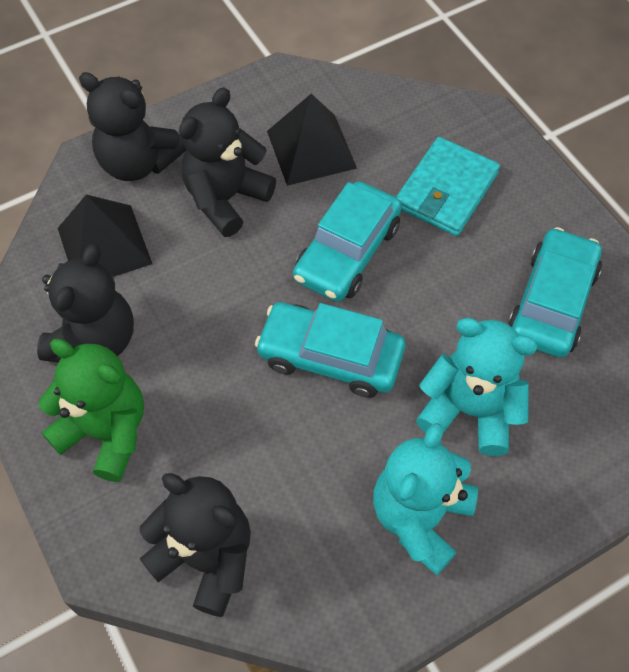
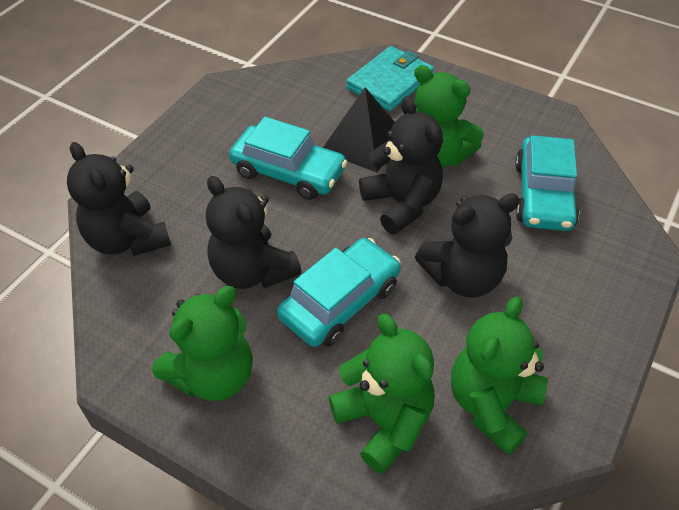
black pyramid: [58,194,152,277] [267,94,357,186] = 2 -> [323,87,395,172] = 1
green teddy bear: [38,339,144,482] = 1 -> [152,286,253,401] [329,314,434,474] [414,65,484,168] [451,297,548,455] = 4
turquoise teddy bear: [373,423,478,575] [416,318,538,456] = 2 -> none = 0

